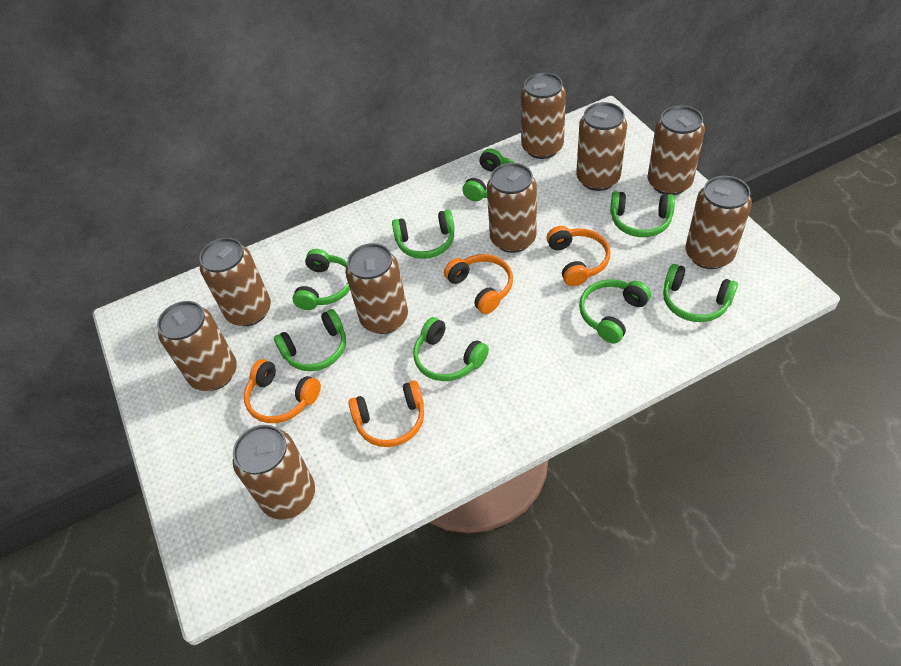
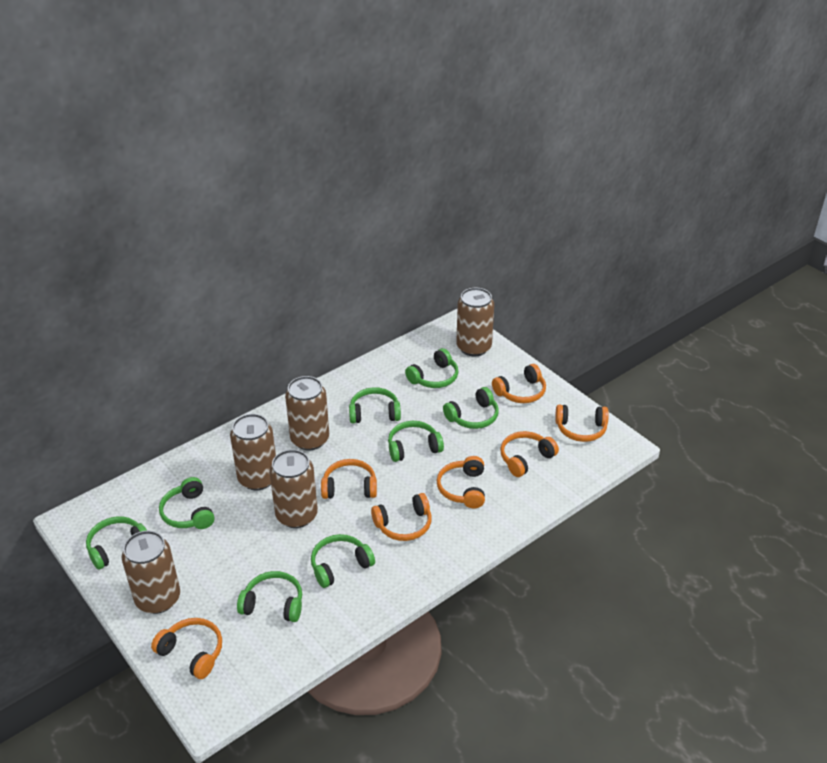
brown can: [157,301,237,391] [199,238,271,326] [233,425,315,520] [345,243,408,334] [487,163,537,253] [521,73,566,159] [576,102,627,191] [648,105,705,195] [686,176,752,269] = 9 -> [122,530,180,614] [230,414,276,490] [269,449,318,528] [285,376,329,450] [456,288,494,356] = 5
orange headphones: [244,359,321,423] [348,381,424,447] [444,254,513,314] [547,226,610,286] = 4 -> [151,618,222,679] [321,459,377,499] [371,493,432,541] [437,456,485,509] [492,364,546,403] [500,431,559,477] [555,405,609,442] = 7

